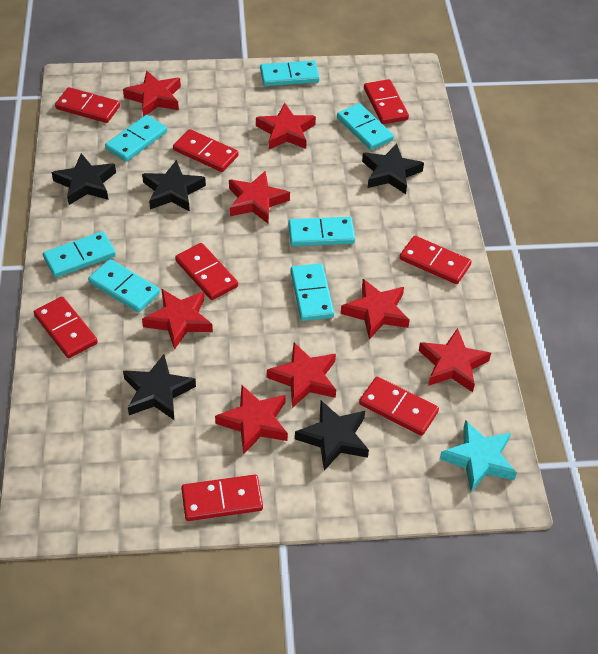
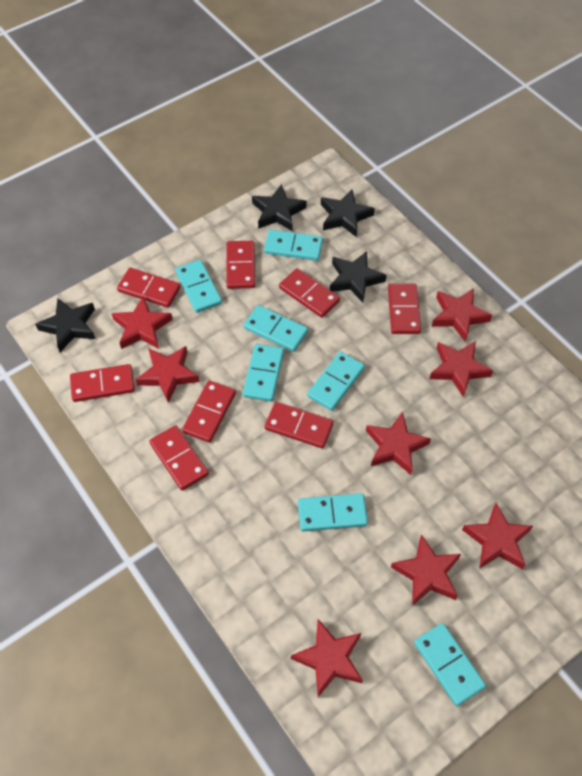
black star: [52,153,116,205] [123,354,196,420] [142,160,206,212] [295,400,369,471] [362,143,424,194] = 5 -> [35,297,95,352] [252,184,306,231] [321,189,375,237] [330,251,387,303] = 4
turquoise star: [440,420,517,492] = 1 -> none = 0

